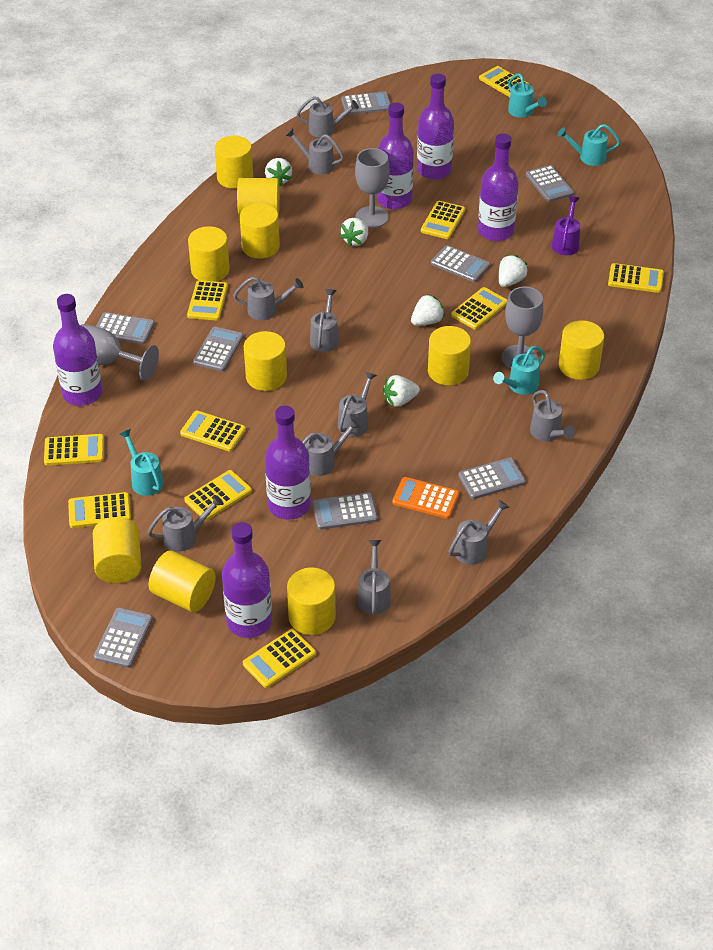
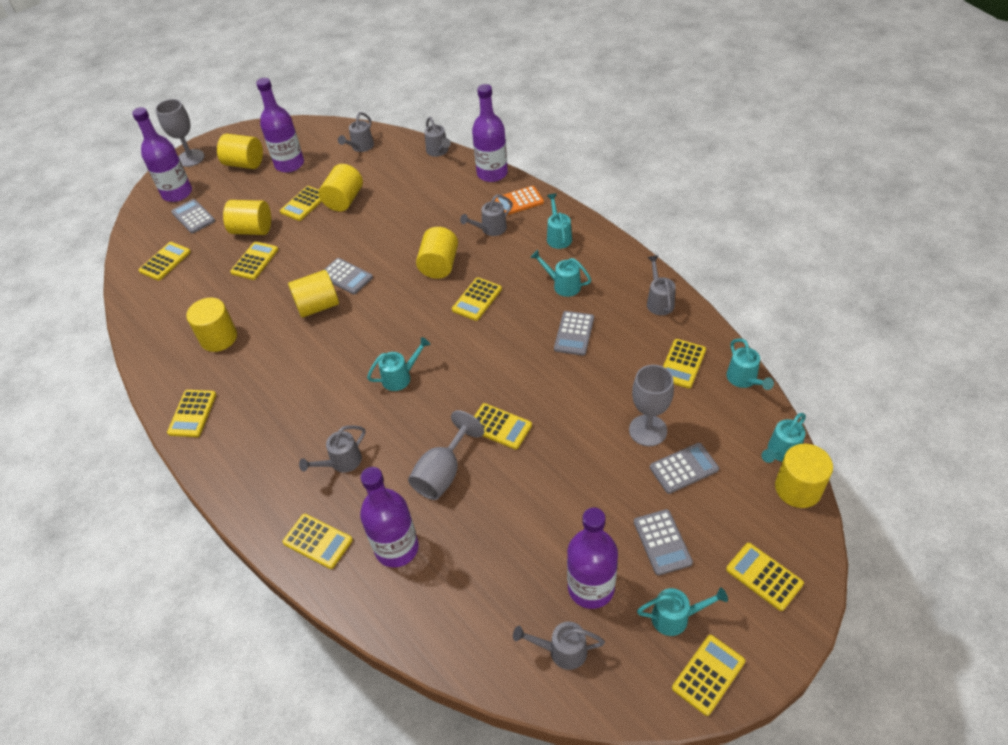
grey calculator: [94,608,153,668] [97,312,155,344] [193,327,243,371] [312,492,378,530] [341,91,391,115] [431,245,490,282] [458,457,526,499] [526,165,574,202] = 8 -> [171,199,215,234] [324,258,373,294] [554,311,594,356] [634,509,693,575] [650,443,719,494] = 5
grey watering can: [148,495,224,552] [233,277,303,320] [285,128,344,175] [297,96,359,137] [303,418,360,476] [310,289,339,352] [338,371,377,437] [357,540,391,615] [449,500,510,565] [530,390,575,442] = 10 -> [299,425,366,473] [338,112,374,152] [424,117,451,157] [460,194,513,236] [513,622,605,670] [647,255,676,315] = 6
purple bottle: [53,294,102,406] [222,522,272,638] [265,406,311,520] [377,102,414,209] [417,74,454,180] [478,133,519,241] = 6 -> [132,107,192,202] [256,78,304,173] [360,467,419,567] [472,84,508,182] [567,507,618,609] = 5
purple watering can: [552,196,580,255] = 1 -> none = 0
turquoise watering can: [120,429,164,496] [493,346,545,395] [508,73,547,118] [557,124,620,166] = 4 -> [367,337,430,391] [530,250,591,297] [547,193,572,249] [637,587,728,636] [727,338,774,390] [762,413,806,463] = 6
white strawberry: [265,158,292,186] [340,218,368,247] [383,375,420,407] [411,294,445,326] [499,255,528,287] = 5 -> none = 0
yellow cylinder: [93,517,142,583] [149,551,216,612] [188,226,230,282] [215,136,253,189] [237,178,280,216] [240,203,280,259] [244,331,287,391] [287,567,336,635] [428,326,471,385] [559,320,604,380] = 10 -> [186,298,237,352] [217,134,263,169] [223,200,271,235] [288,270,339,318] [319,164,363,211] [416,227,458,279] [775,444,833,508] = 7

